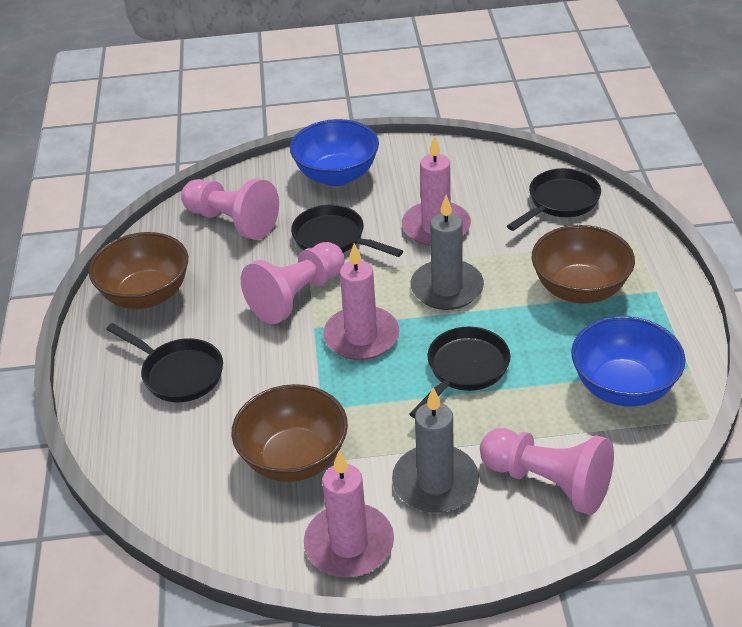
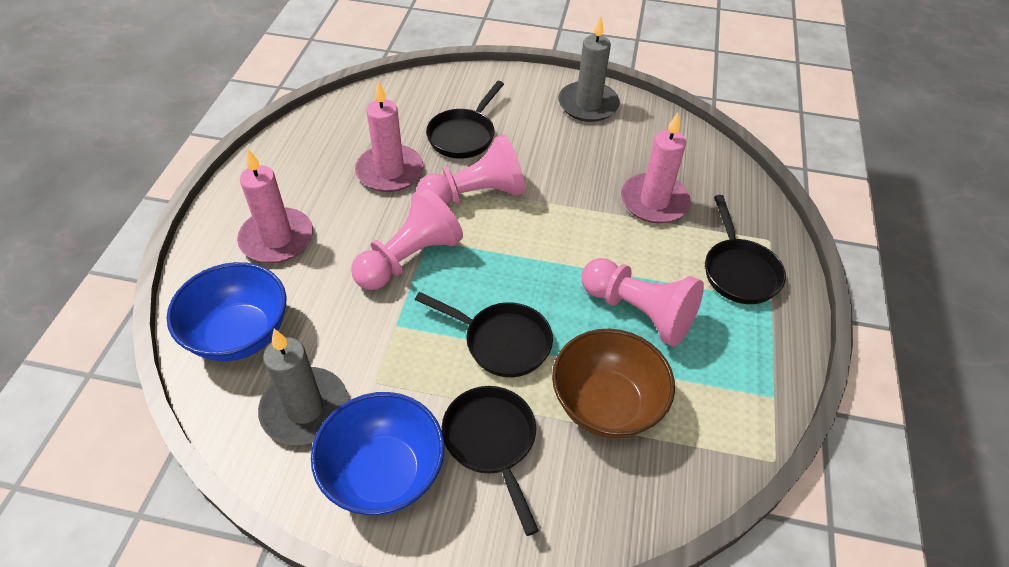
brown bowl: [89,232,188,309] [231,384,348,482] [532,225,635,304] = 3 -> [552,329,675,438] = 1

